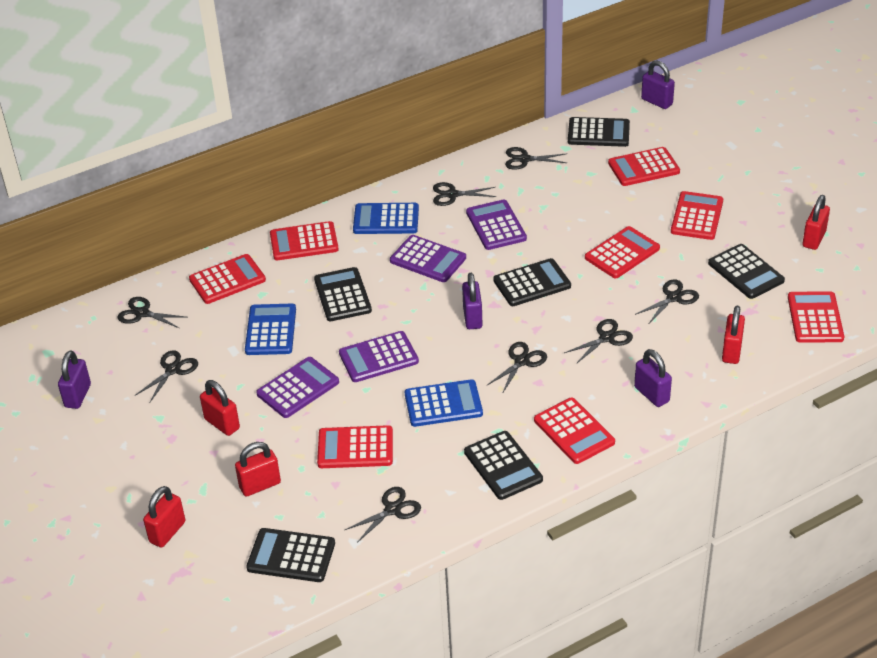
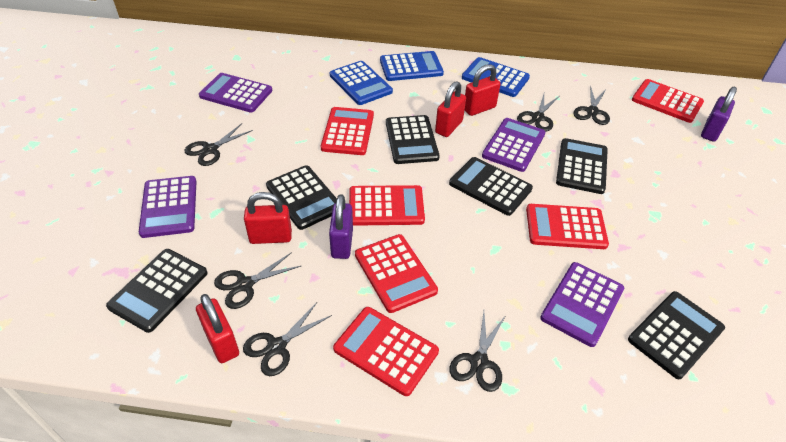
black scissors: [118,297,186,328] [135,350,198,403] [345,487,421,543] [433,182,496,206] [487,342,547,394] [505,147,567,170] [564,319,633,364] [635,279,699,323] = 8 -> [184,123,253,166] [214,252,301,309] [243,303,332,376] [450,311,506,392] [517,94,560,132] [573,85,610,125] = 6
purple padlock: [58,350,91,409] [462,273,483,329] [634,349,672,407] [641,60,675,109] = 4 -> [329,194,353,259] [701,87,737,142] = 2
red calculator: [189,254,266,304] [270,221,339,260] [317,425,393,468] [534,398,615,464] [585,226,660,278] [608,147,680,186] [671,191,723,240] [788,291,844,343] = 8 -> [321,107,374,155] [333,307,439,396] [349,185,425,226] [355,234,438,313] [526,204,609,249] [632,79,704,123] = 6
red padlock: [143,486,185,548] [200,380,240,436] [235,442,281,497] [722,306,745,364] [803,195,830,250] = 5 -> [196,294,239,363] [244,192,292,244] [435,81,466,137] [464,64,501,116] = 4

